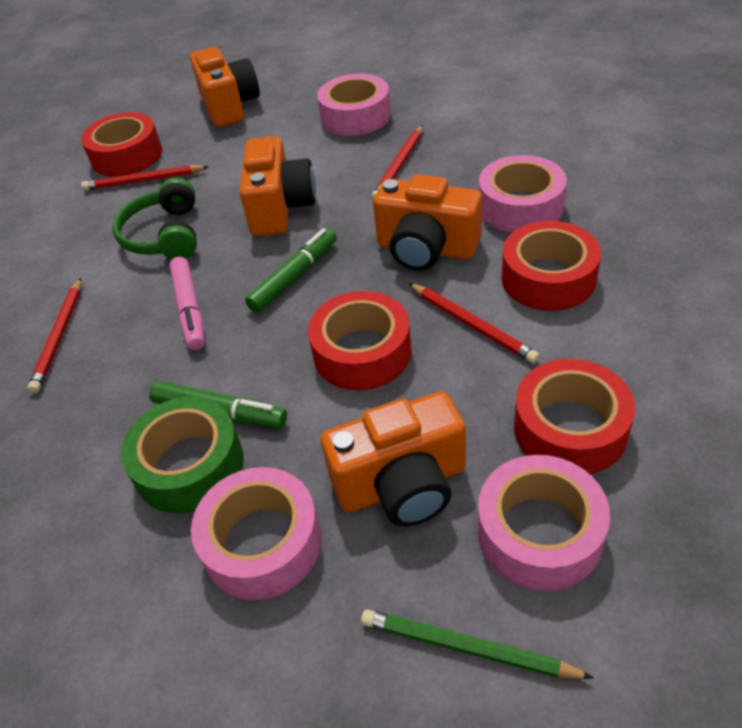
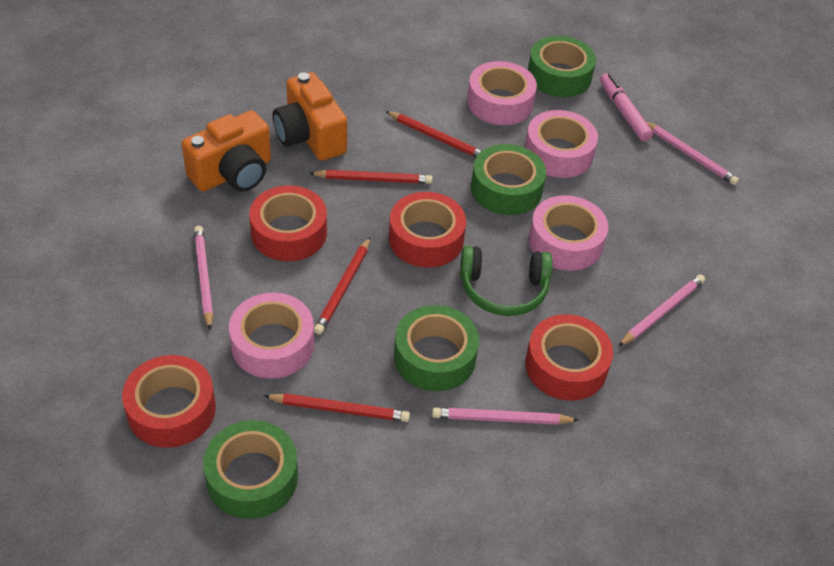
green marker: [149,381,287,428] [245,228,337,313] = 2 -> none = 0
green pencil: [361,609,594,679] = 1 -> none = 0
green tape: [121,397,243,513] = 1 -> [203,420,298,519] [394,305,479,391] [471,144,546,215] [528,36,596,97] = 4
orange camera: [190,47,260,127] [240,136,316,236] [321,391,466,526] [373,174,482,271] = 4 -> [182,110,271,192] [273,72,347,161] = 2
pink pencil: none = 0 -> [194,226,213,330] [432,407,579,425] [618,274,705,347] [646,121,739,185] = 4

